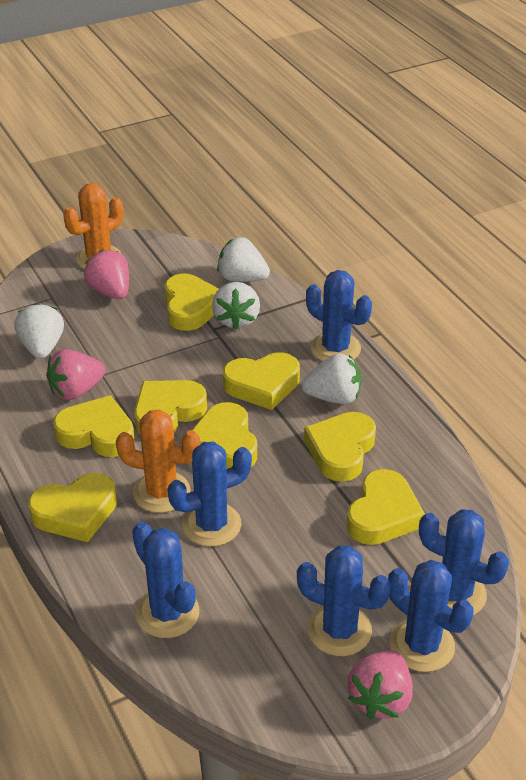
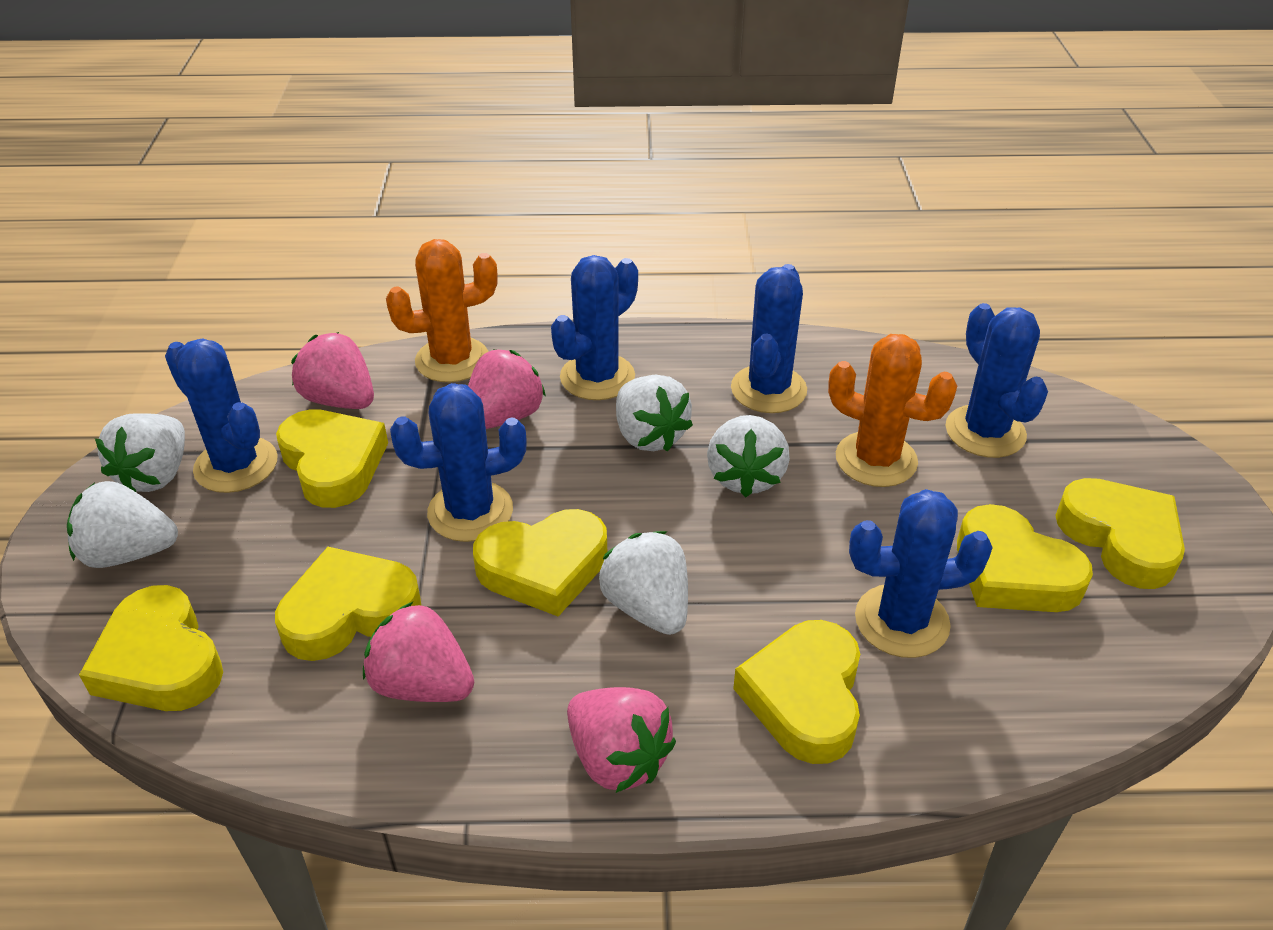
pink strawberry: [46,349,105,400] [84,249,129,299] [348,651,413,719] = 3 -> [291,332,374,409] [363,602,474,702] [468,349,546,429] [567,687,676,793] = 4
white strawberry: [15,303,64,359] [212,282,260,330] [217,237,270,282] [301,353,361,404] = 4 -> [67,481,178,568] [95,413,185,492] [599,531,688,635] [616,375,693,452] [707,415,790,497] = 5
yellow heart: [28,473,117,542] [53,395,135,457] [134,380,207,435] [164,273,219,331] [192,402,257,469] [223,352,300,410] [304,412,376,482] [346,469,425,545] = 8 -> [79,585,223,711] [275,547,422,661] [276,409,388,508] [473,509,607,616] [733,620,860,764] [957,504,1093,612] [1055,478,1185,589] = 7

